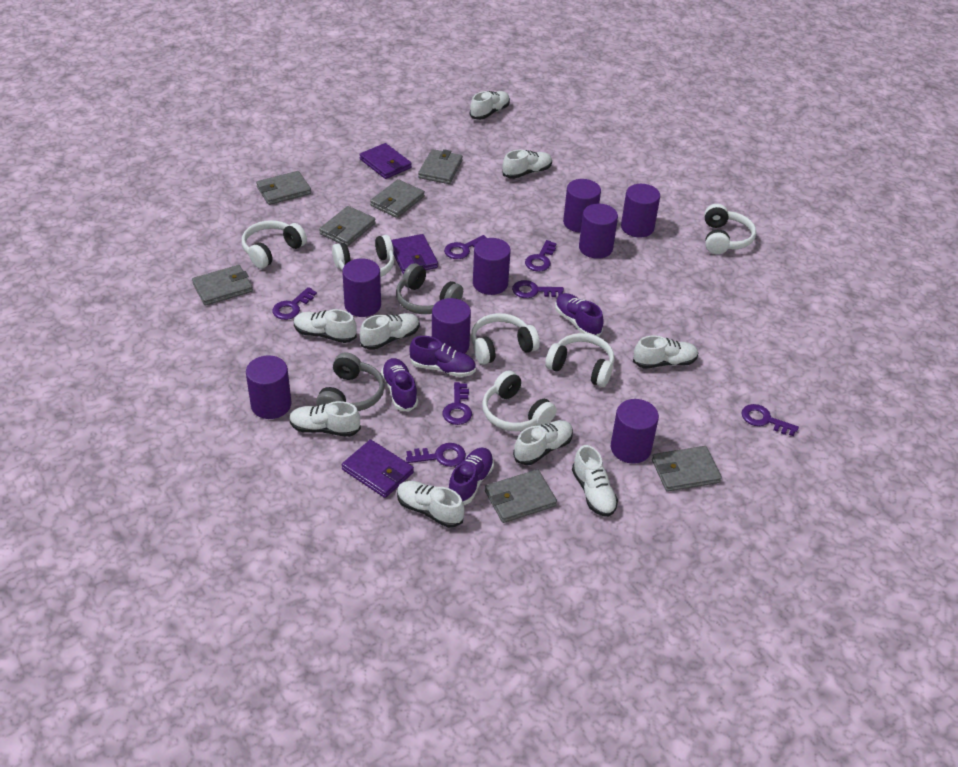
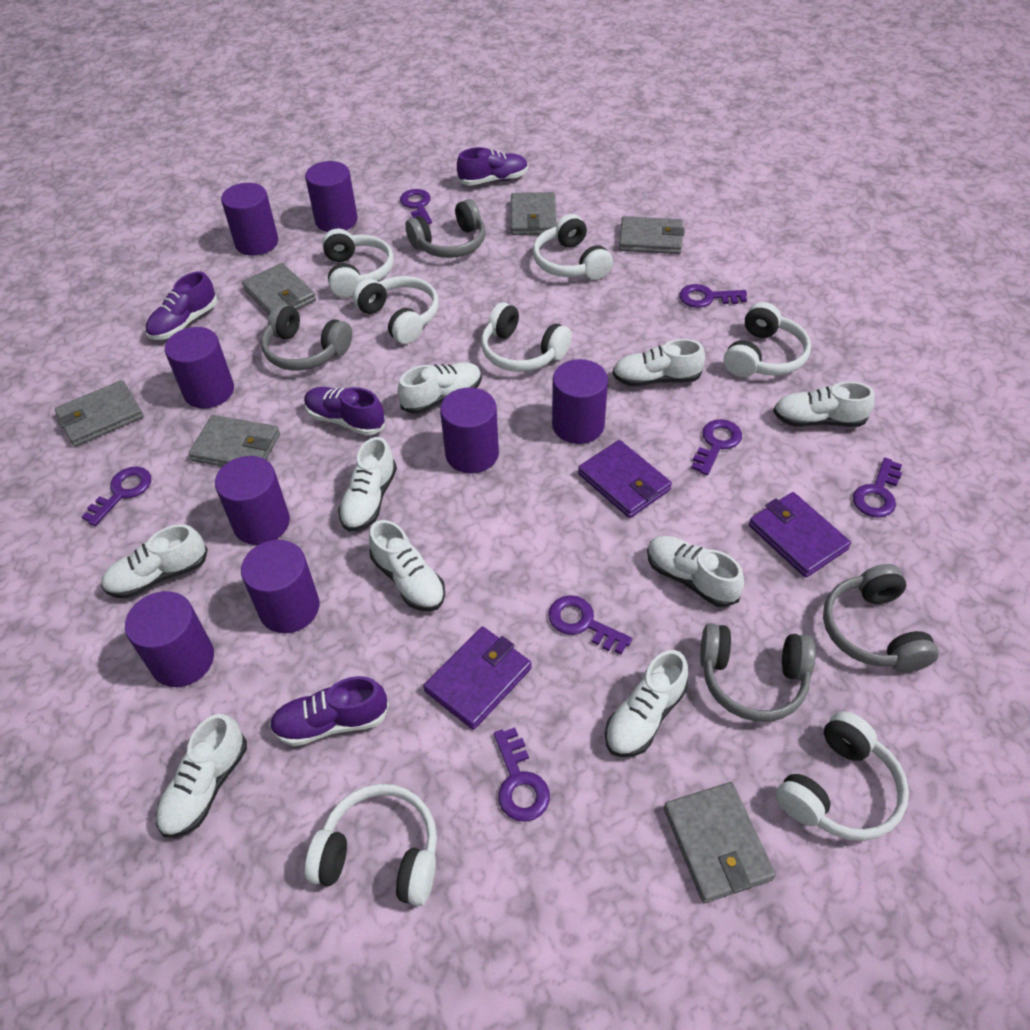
grey headphones: [316,352,385,411] [396,263,463,314] = 2 -> [261,304,352,371] [405,199,486,258] [700,623,815,722] [823,564,939,672] = 4
grey wallet: [192,265,253,306] [256,171,311,205] [319,206,376,247] [370,179,425,218] [418,149,463,184] [485,469,557,523] [652,446,722,492] = 7 -> [55,380,144,447] [188,415,280,467] [242,263,316,314] [511,192,556,235] [619,216,684,254] [664,782,776,903] = 6
white headphones: [242,220,307,269] [332,235,395,277] [471,313,540,365] [482,370,556,431] [545,333,614,387] [704,204,756,254] = 6 -> [305,784,437,906] [322,229,394,298] [352,276,439,344] [481,302,572,372] [533,214,613,280] [724,302,811,377] [776,711,909,841] = 7

